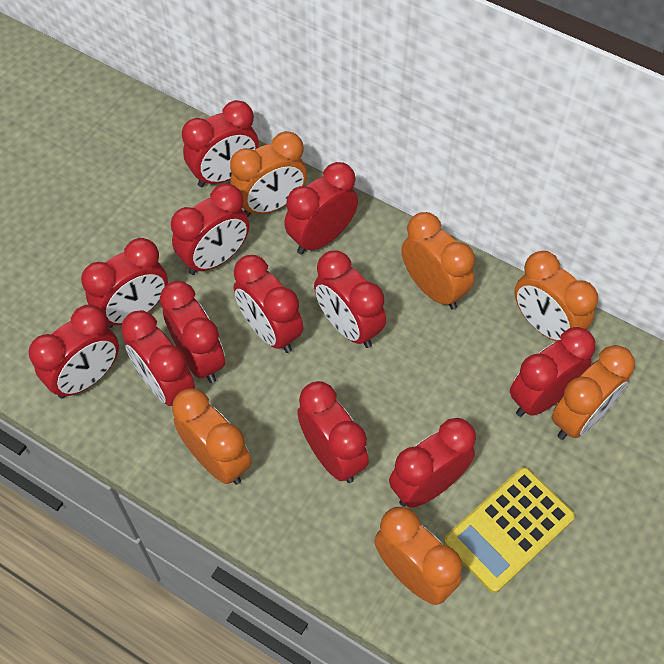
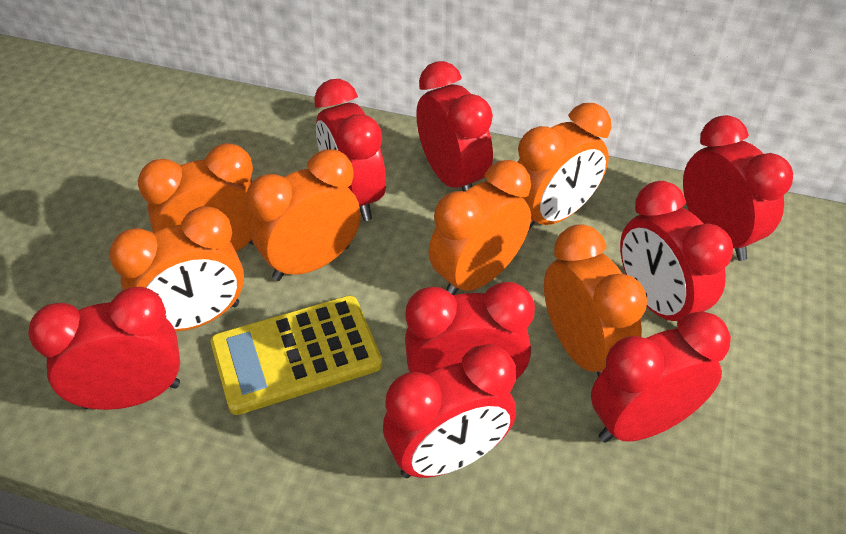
red clock: [28,304,119,399] [81,238,168,328] [121,310,195,406] [160,281,225,383] [171,184,249,275] [182,100,259,187] [234,255,303,353] [284,162,358,255] [297,381,369,483] [314,250,386,348] [389,418,476,508] [510,327,595,417] = 12 -> [28,287,180,410] [314,79,386,221] [383,344,516,478] [405,282,535,379] [416,61,493,192] [591,311,731,443] [620,181,733,322] [683,115,793,261] = 8

